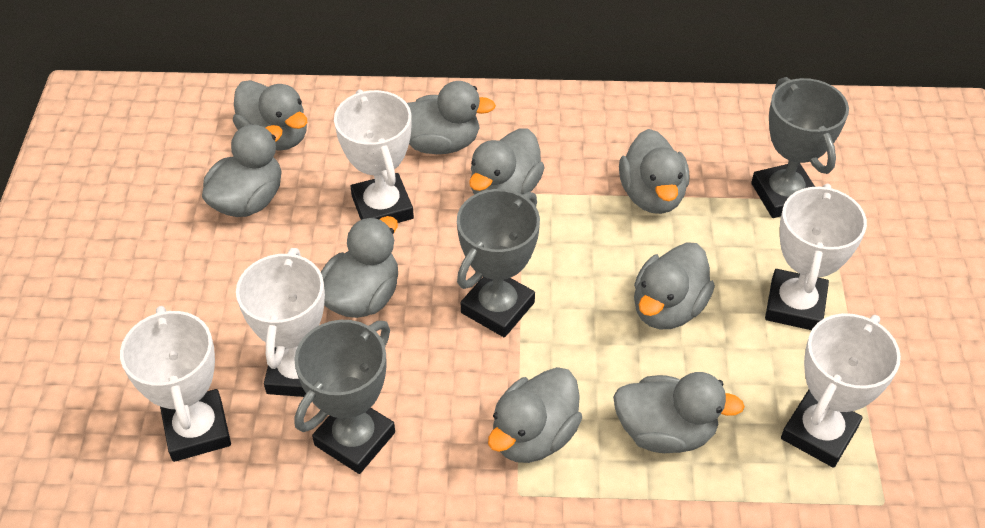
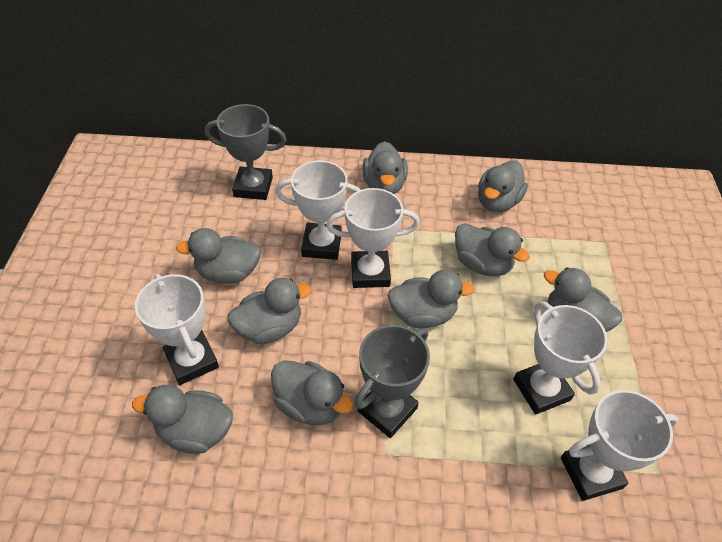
grey trophy: [294,320,395,474] [457,189,540,337] [751,77,849,218] = 3 -> [205,104,287,200] [355,325,430,438] = 2

